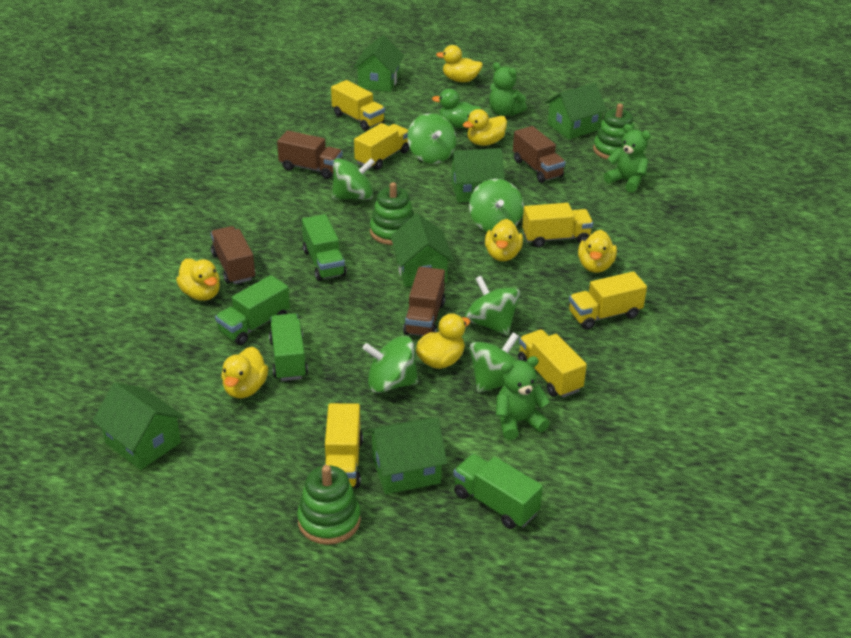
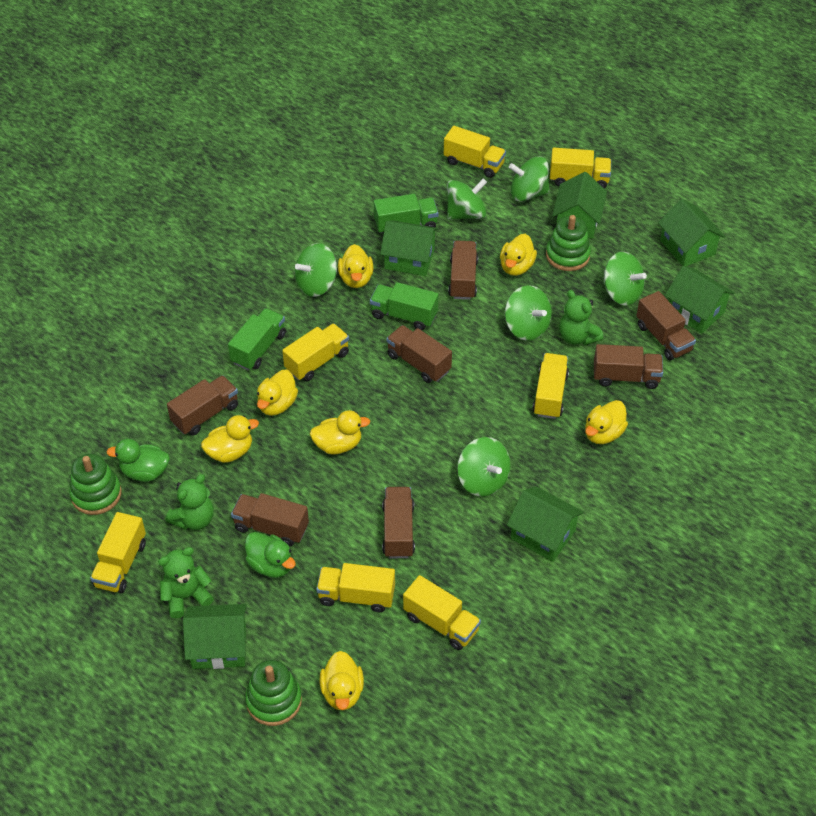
brown truck: [211,226,256,284] [277,130,343,179] [403,267,445,336] [513,126,565,183] = 4 -> [167,375,238,436] [231,493,309,546] [382,487,415,558] [387,325,452,383] [448,241,478,300] [594,344,663,389] [636,291,696,361] = 7
green duck: [432,89,482,128] = 1 -> [106,439,170,482] [245,532,296,578] = 2
green truck: [215,275,290,345] [269,313,308,381] [302,214,346,281] [453,454,543,529] = 4 -> [228,308,286,370] [370,282,438,330] [374,194,438,234] = 3
yellow truck: [325,403,363,488] [331,80,385,131] [354,123,409,170] [518,329,587,397] [522,203,593,248] [569,271,647,330] = 6 -> [90,512,146,593] [282,323,349,381] [316,563,395,612] [403,575,481,650] [444,126,506,178] [532,353,569,419] [550,148,611,189] = 7

